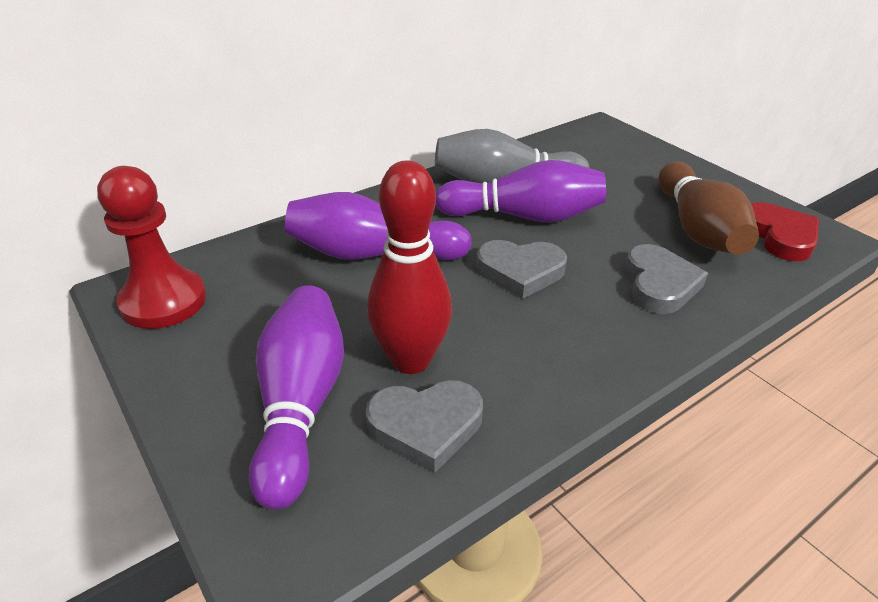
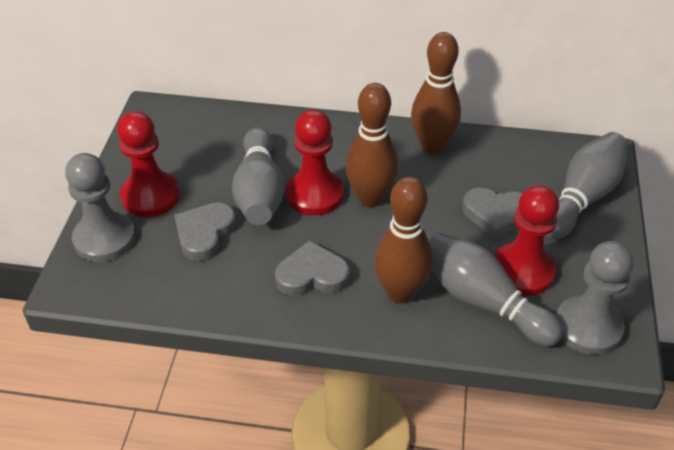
brown bowling pin: [658,162,759,255] = 1 -> [346,83,398,207] [374,177,433,304] [411,32,461,154] = 3
grey bowling pin: [435,129,589,183] = 1 -> [232,127,285,225] [429,233,563,347] [545,132,628,239] = 3
grey pawn: none = 0 -> [65,153,135,262] [556,241,634,355] = 2
purple bowling pin: [249,286,344,509] [285,192,472,260] [435,160,606,222] = 3 -> none = 0
red bowling pin: [367,161,452,374] = 1 -> none = 0
red heart: [751,203,819,261] = 1 -> none = 0
red pawn: [97,166,206,329] = 1 -> [117,111,180,217] [286,110,344,215] [494,185,559,296] = 3

